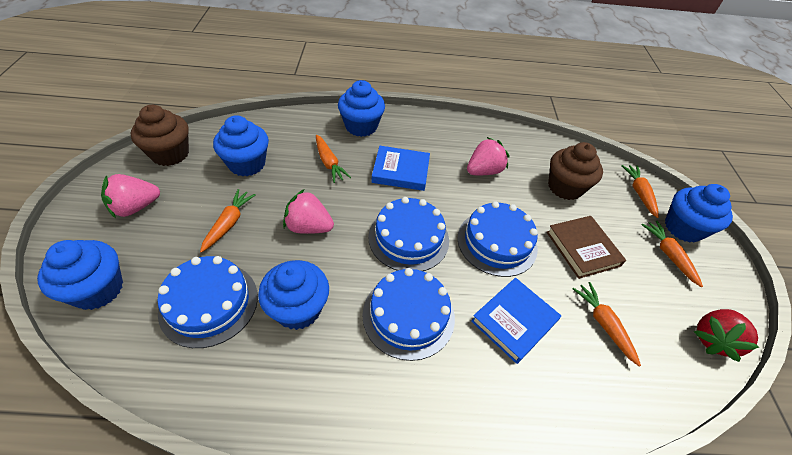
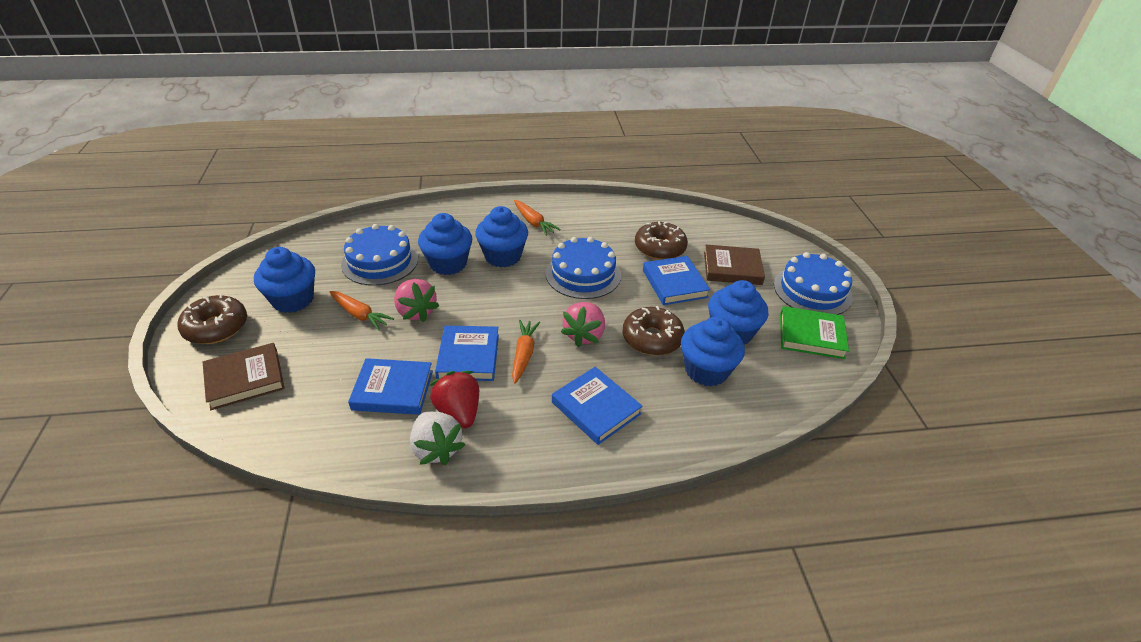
blue book: [372,146,430,191] [471,278,561,364] = 2 -> [348,358,433,415] [435,326,499,381] [552,367,642,445] [643,256,710,305] = 4
blue cake: [157,256,258,348] [362,268,455,361] [368,197,449,271] [457,201,538,277] = 4 -> [341,224,418,286] [546,237,621,299] [774,252,853,315] = 3
brown book: [547,216,626,279] = 1 -> [203,343,285,410] [704,245,765,285] = 2
brown cupcake: [131,105,189,166] [548,142,603,200] = 2 -> none = 0
brown donut: none = 0 -> [177,294,247,344] [622,306,685,356] [635,222,688,260] = 3
green book: none = 0 -> [780,306,849,359] = 1
orange carrot: [200,189,256,253] [316,135,351,183] [572,282,641,367] [622,165,659,218] [642,221,703,287] = 5 -> [329,291,394,331] [512,320,540,384] [514,200,561,236] = 3
pink strawberry: [101,174,160,218] [283,189,334,234] [467,137,509,175] = 3 -> [394,279,439,322] [561,302,605,347] = 2
white strawberry: none = 0 -> [410,411,465,465] = 1

